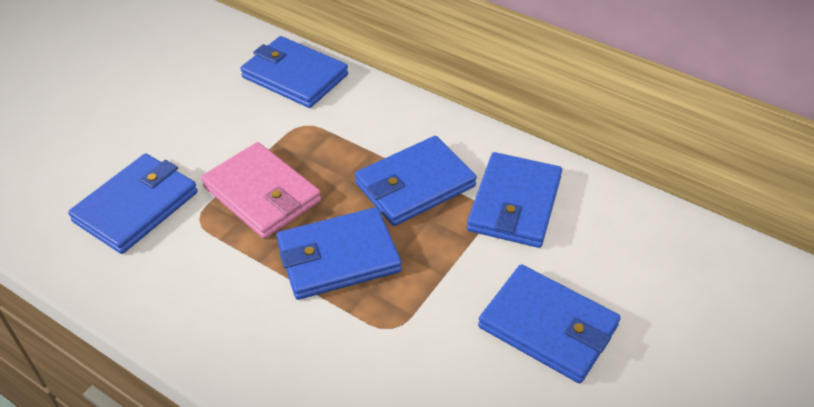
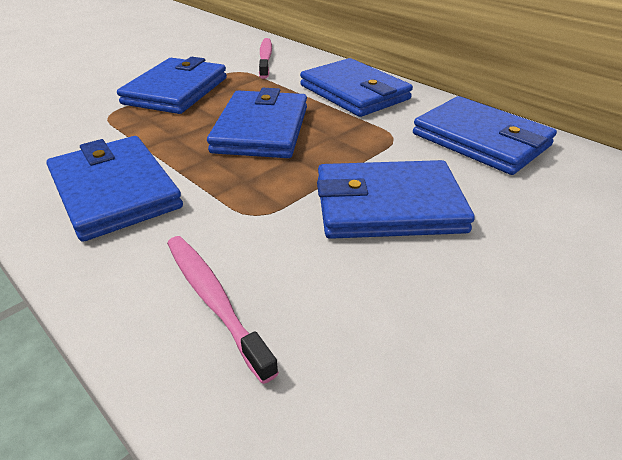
pink toothbrush: none = 0 -> [167,236,279,384] [259,38,272,79] = 2
pink wallet: [201,142,321,239] = 1 -> none = 0

